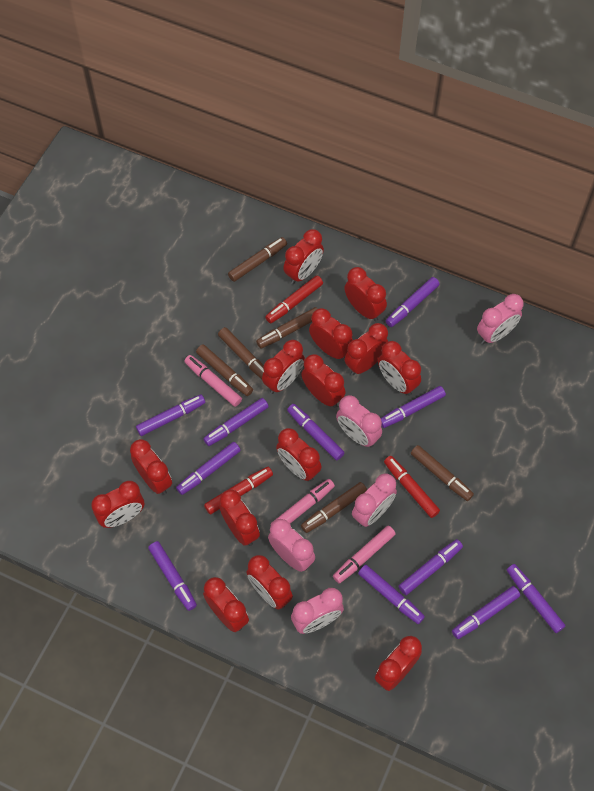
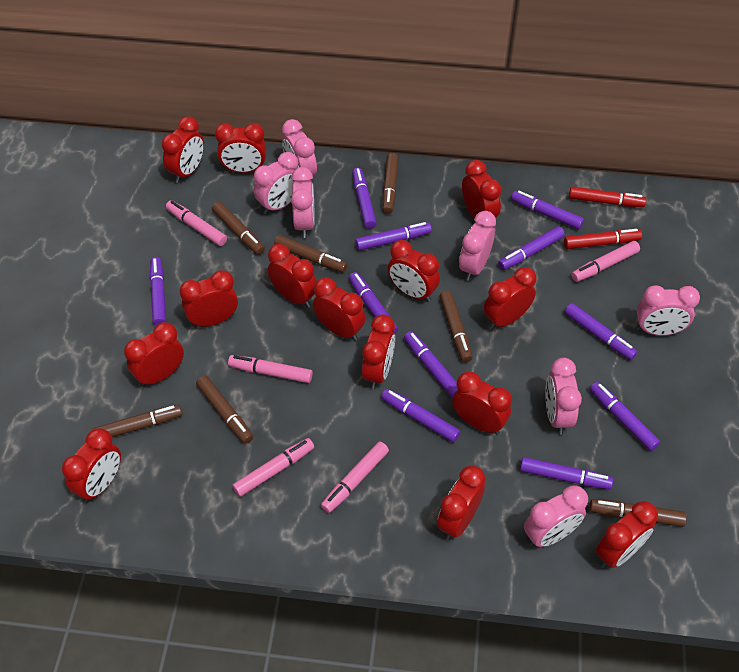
brown marker: [196,344,253,396] [218,327,264,379] [228,237,287,282] [256,307,318,349] [301,482,367,533] [411,445,474,501] = 6 -> [92,404,182,437] [196,376,253,444] [212,202,265,255] [274,235,347,273] [382,153,399,214] [439,291,473,362] [589,499,687,527] = 7
pink clock: [268,519,315,572] [291,588,344,634] [336,395,382,448] [352,473,397,527] [477,294,524,344] = 5 -> [254,152,298,214] [282,119,317,176] [291,167,315,238] [459,211,496,281] [524,485,588,547] [545,358,582,435] [637,285,700,336] = 7
pink marker: [184,355,242,407] [270,479,335,525] [333,526,396,584] = 3 -> [166,200,227,246] [228,355,313,383] [232,438,314,497] [321,441,389,513] [571,241,640,282] = 5
red marker: [204,467,273,514] [265,276,323,324] [384,456,440,518] = 3 -> [564,229,642,249] [569,187,647,207] = 2

